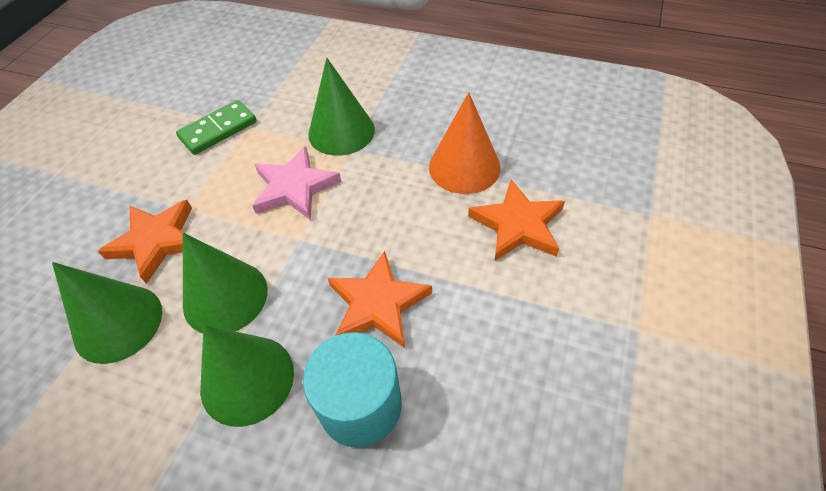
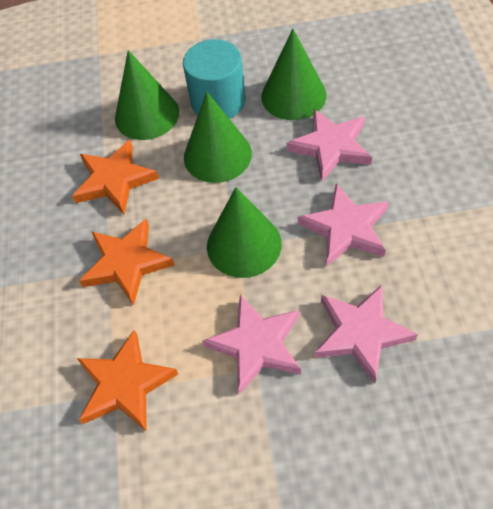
green domino: [176,100,257,155] = 1 -> none = 0
orange cone: [429,92,501,194] = 1 -> none = 0
pink star: [252,146,341,220] = 1 -> [202,295,301,394] [286,109,372,181] [298,183,389,267] [315,285,418,384] = 4

